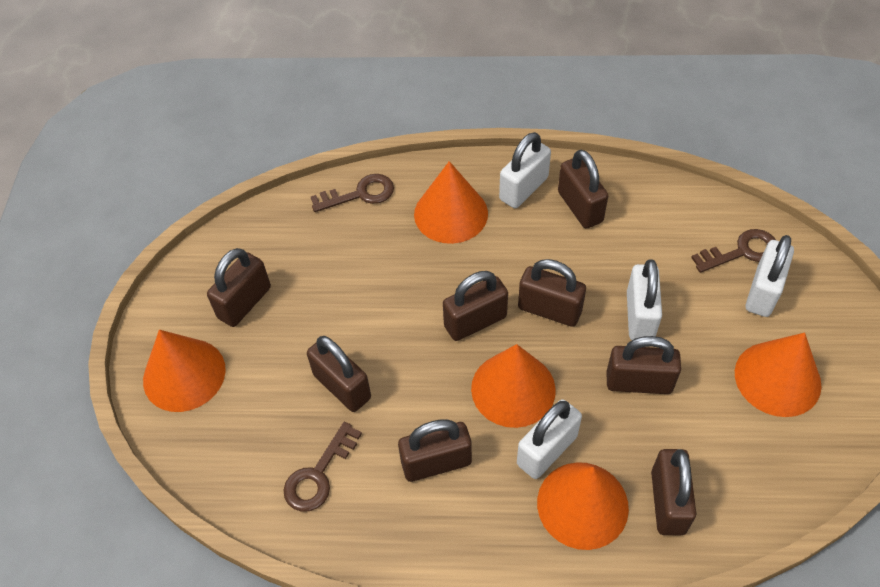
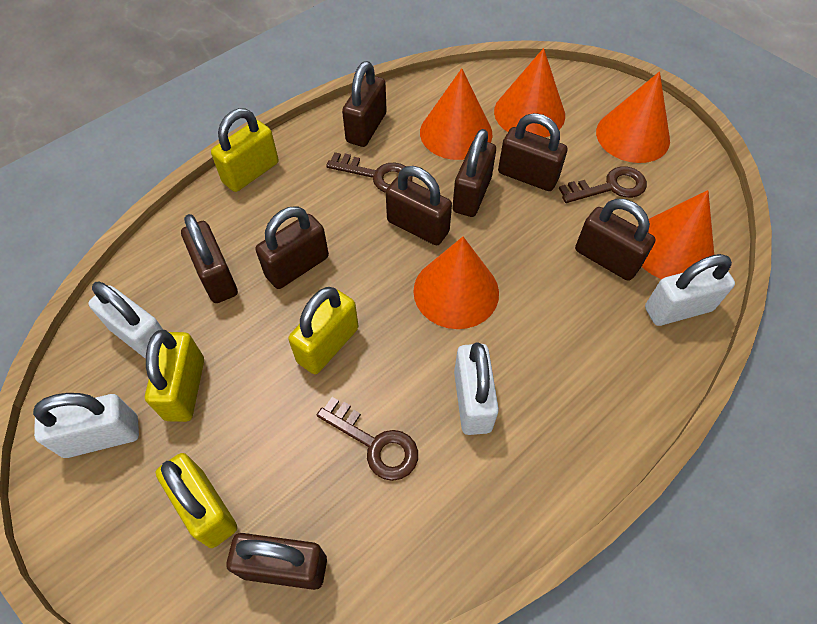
yellow padlock: none = 0 -> [145,330,204,422] [156,453,237,548] [211,108,279,192] [288,287,359,374] = 4

